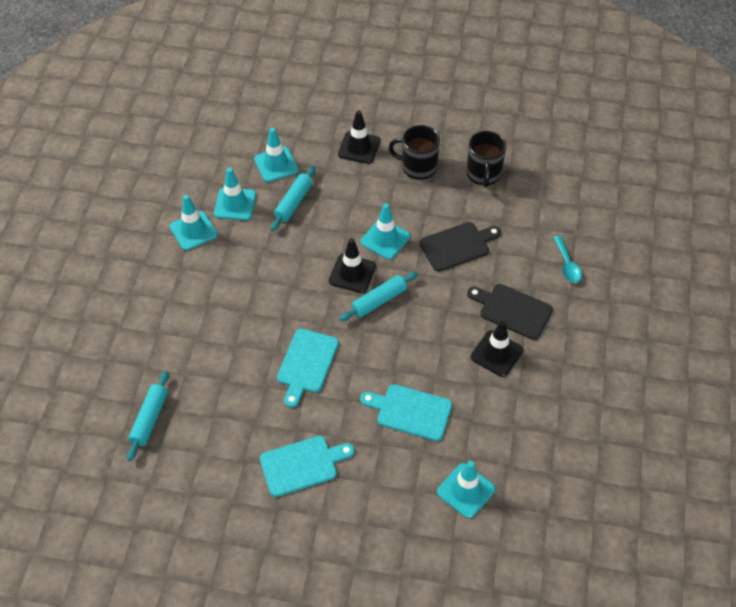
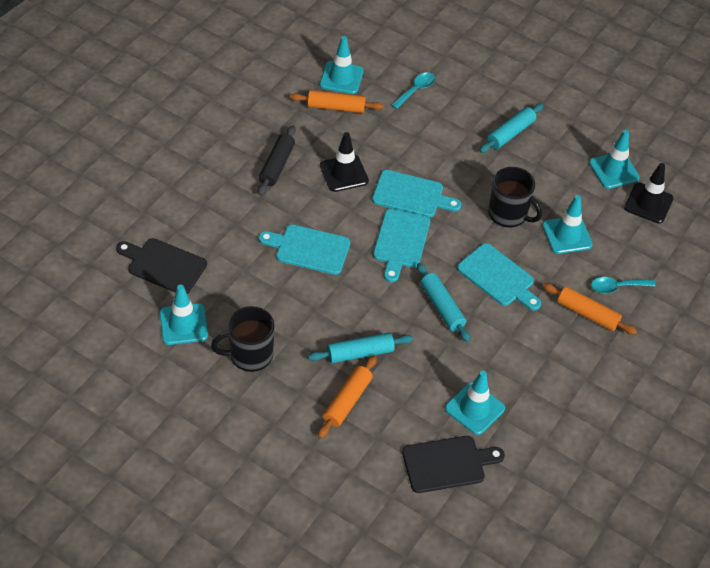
black rolling pin: none = 0 -> [258,126,296,196] = 1
black traffic cone: [329,238,376,293] [338,110,380,164] [471,320,523,377] = 3 -> [320,132,369,192] [624,163,673,223] = 2
orange rolling pin: none = 0 -> [290,90,383,113] [318,355,377,438] [542,283,637,335] = 3
turquoise cutting board: [260,436,354,497] [277,329,339,408] [360,384,452,441] = 3 -> [259,224,350,275] [372,170,461,218] [373,209,430,282] [457,243,541,311] = 4
turquoise spoon: [554,236,582,283] = 1 -> [391,72,435,109] [591,277,656,293] = 2

